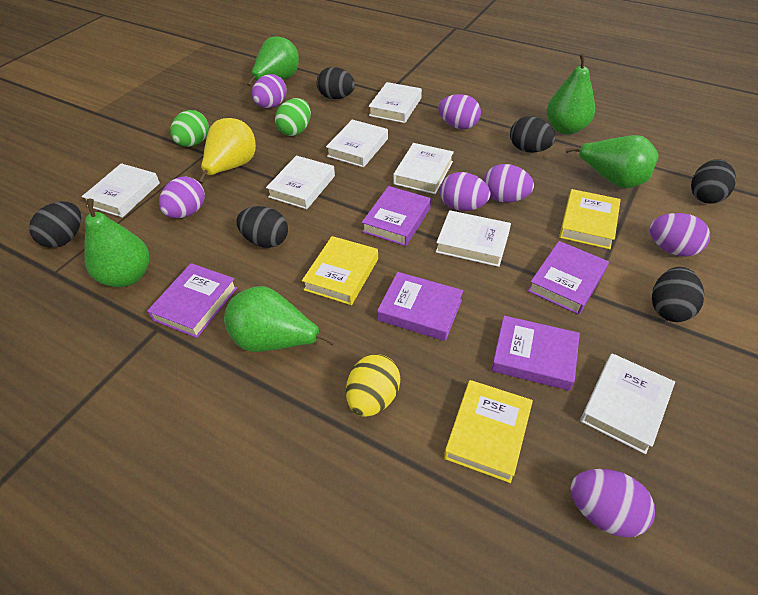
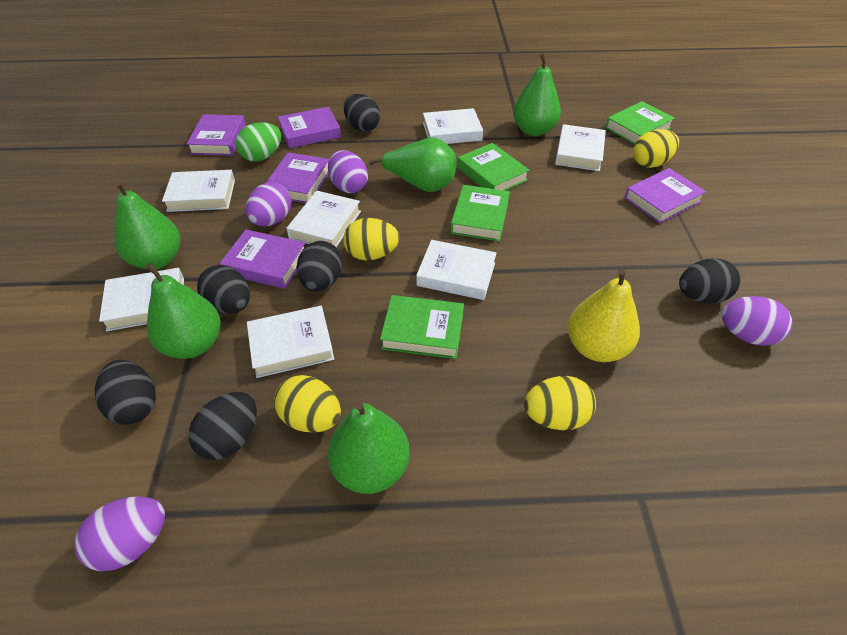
green book: none = 0 -> [380,295,464,359] [450,185,510,241] [457,143,529,191] [605,101,675,145] = 4
green egg: [170,110,209,147] [275,98,311,136] = 2 -> [236,122,281,162] = 1
purple egg: [159,177,205,218] [252,74,287,108] [438,94,481,129] [440,172,490,211] [483,164,534,203] [570,469,655,537] [649,213,710,257] = 7 -> [74,496,165,571] [246,182,291,226] [328,150,368,193] [722,296,792,346] = 4
yellow book: [302,236,378,305] [444,380,533,483] [559,189,621,249] = 3 -> none = 0
yellow egg: [346,354,400,417] = 1 -> [274,375,341,433] [343,218,400,260] [524,376,596,430] [633,129,679,168] = 4

